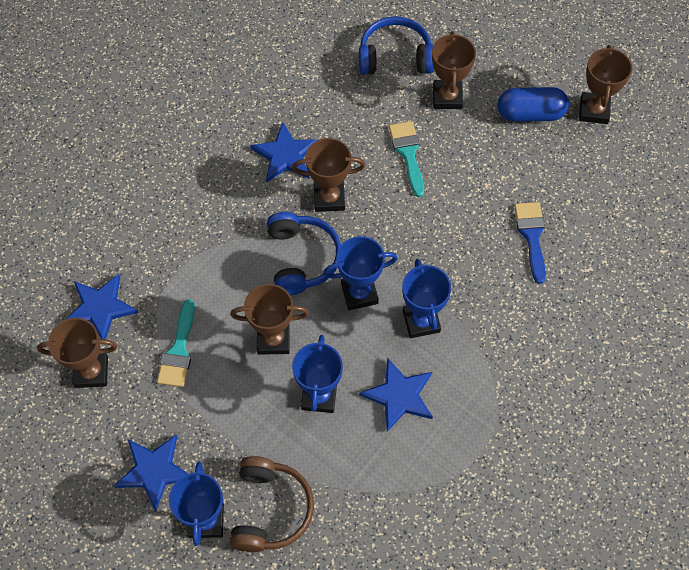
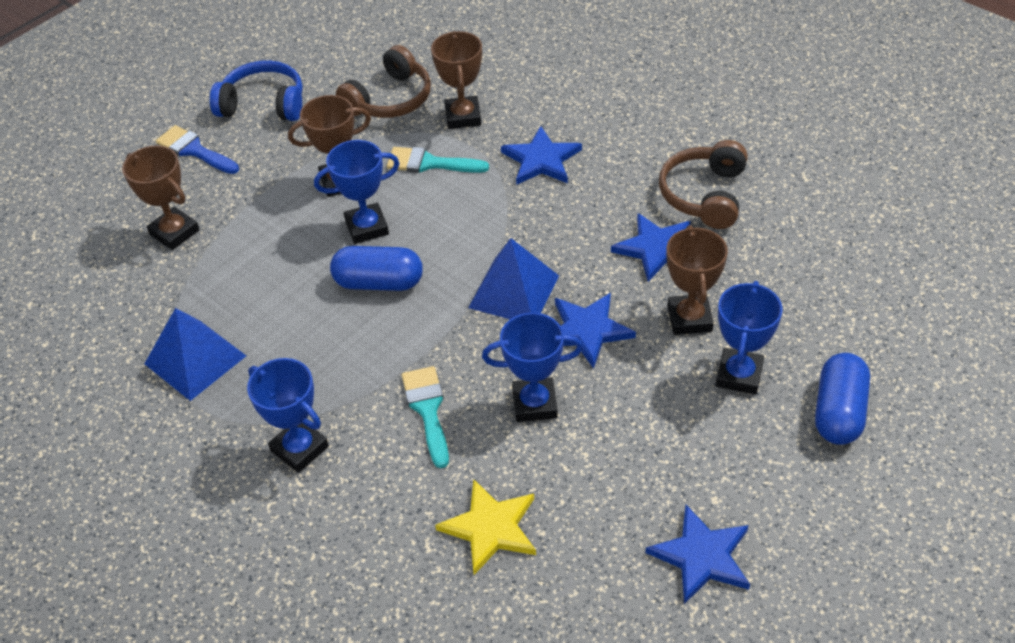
blue capsule: [498,87,569,122] = 1 -> [330,246,423,291] [815,353,870,445] = 2
blue headphones: [267,212,341,295] [359,16,434,75] = 2 -> [210,60,303,121] = 1
blue pyramid: none = 0 -> [144,308,246,401] [468,238,559,319] = 2
brown headphones: [230,456,314,552] = 1 -> [336,45,431,118] [659,140,747,229] = 2
brown trophy: [37,318,117,388] [231,284,309,355] [292,138,365,212] [432,31,476,109] [579,45,632,124] = 5 -> [122,145,199,250] [288,95,371,197] [431,31,482,129] [666,225,728,335] = 4
yellow star: none = 0 -> [435,479,536,575] = 1

